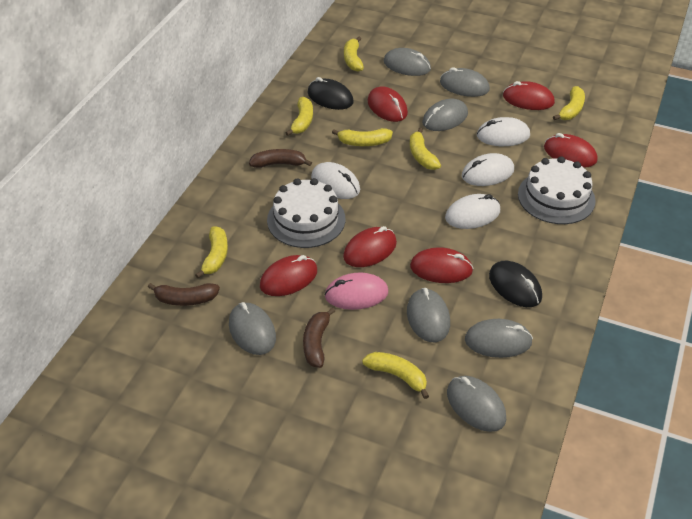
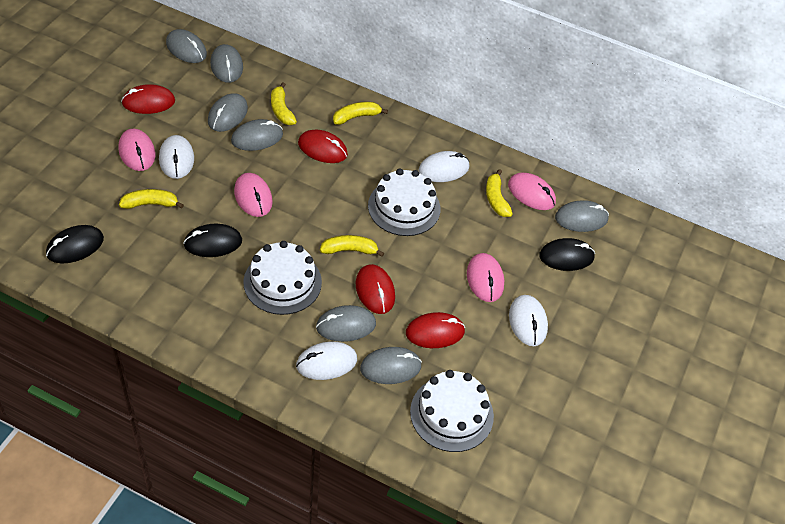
black mouse: [308,77,354,110] [489,261,542,307] = 2 -> [46,225,104,263] [183,224,242,257] [539,238,595,271] = 3
brown banana: [148,283,220,306] [249,149,312,168] [303,307,335,368] = 3 -> none = 0
pink mouse: [324,272,388,310] = 1 -> [118,129,155,171] [234,173,273,217] [467,253,504,302] [508,172,556,210] = 4
red mouse: [260,255,317,296] [343,226,397,267] [367,86,408,122] [410,247,473,283] [503,81,555,110] [544,133,597,168] = 6 -> [121,84,175,114] [298,130,348,163] [356,264,395,314] [406,312,465,348] = 4
white cake: [267,178,345,248] [518,156,595,224] = 2 -> [243,241,322,315] [368,169,440,236] [410,370,494,452] = 3
yellow banana: [195,226,228,278] [285,97,313,136] [332,128,393,146] [344,37,364,72] [362,352,429,399] [410,128,441,170] [553,86,585,120] = 7 -> [119,189,184,209] [271,82,297,125] [320,235,384,257] [333,102,388,125] [486,169,513,217] = 5

